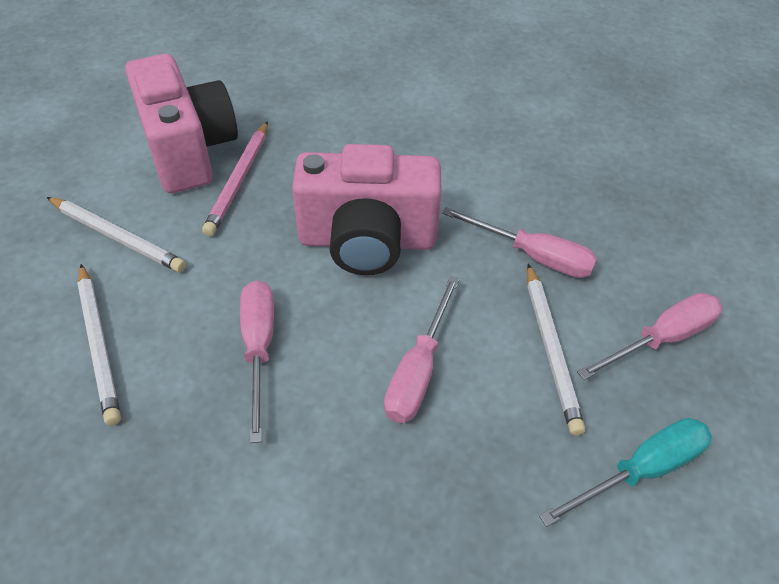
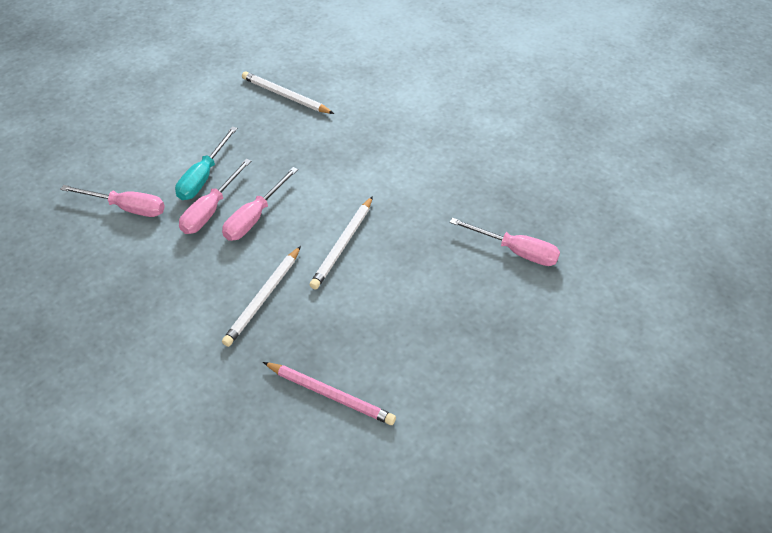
pink camera: [125,54,238,193] [292,144,442,275] = 2 -> none = 0

